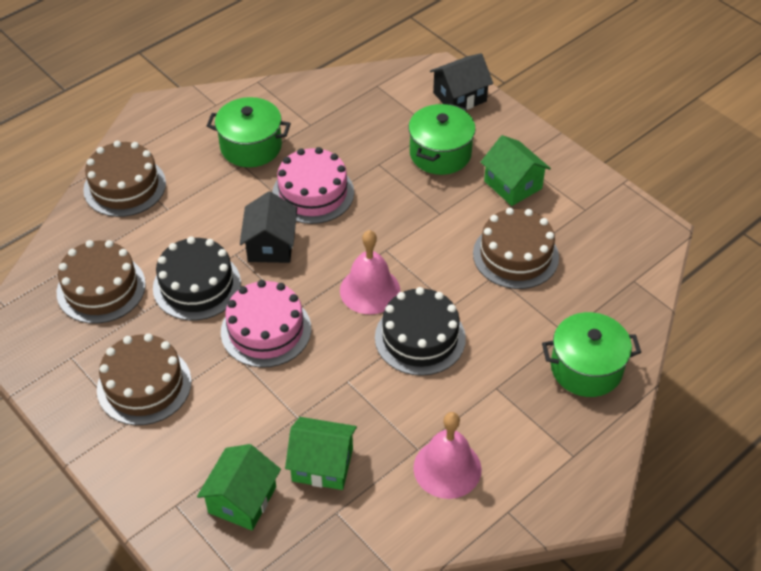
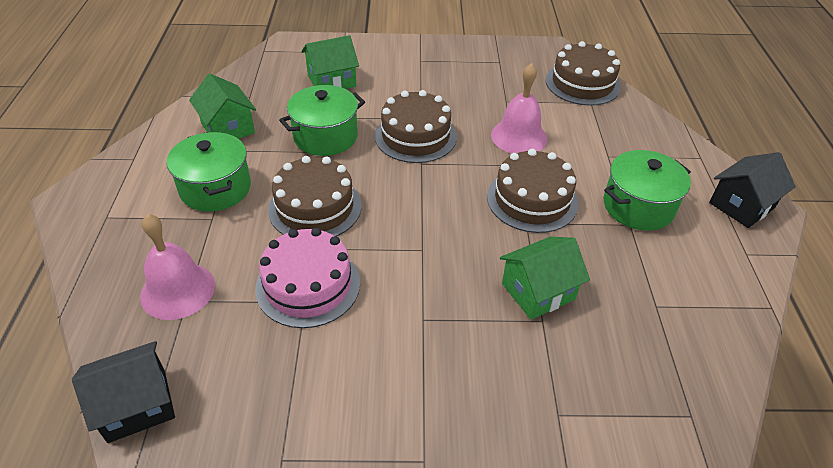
black cake: [153,236,241,321] [375,287,466,376] = 2 -> none = 0
pink cake: [221,280,311,368] [272,147,354,224] = 2 -> [255,228,360,328] = 1

